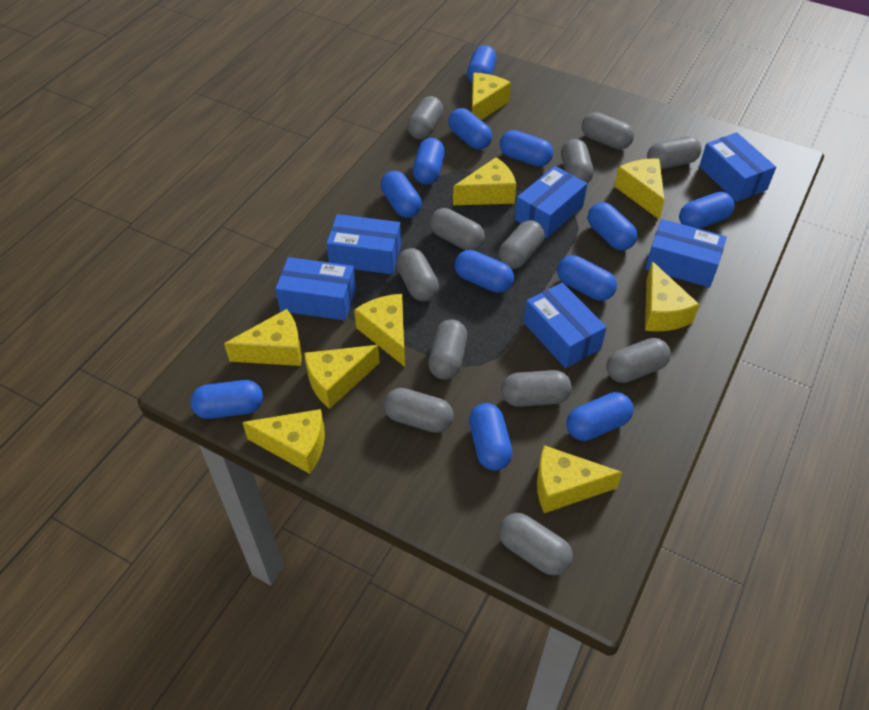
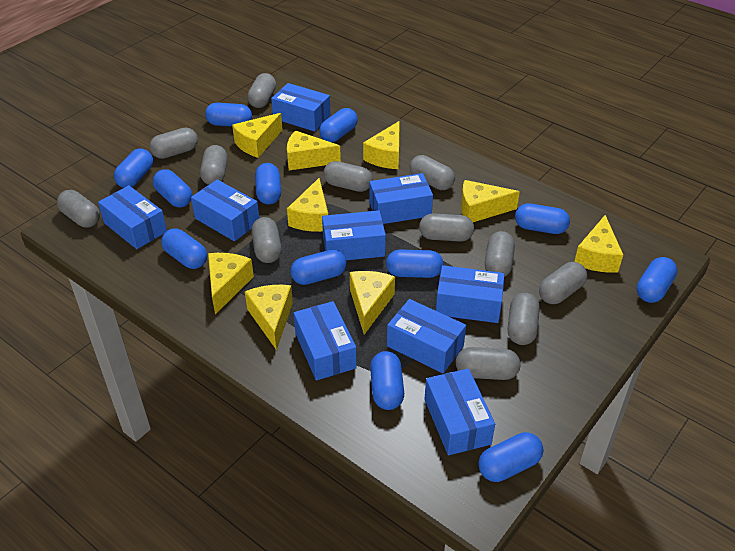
blue box: [275,257,356,320] [326,214,401,274] [515,166,587,238] [524,283,606,368] [645,219,727,287] [699,132,776,202] = 6 -> [98,185,167,249] [191,179,259,241] [271,83,331,132] [294,301,357,380] [322,210,386,260] [369,173,433,224] [387,299,466,373] [424,368,495,455] [436,265,504,323] = 9

